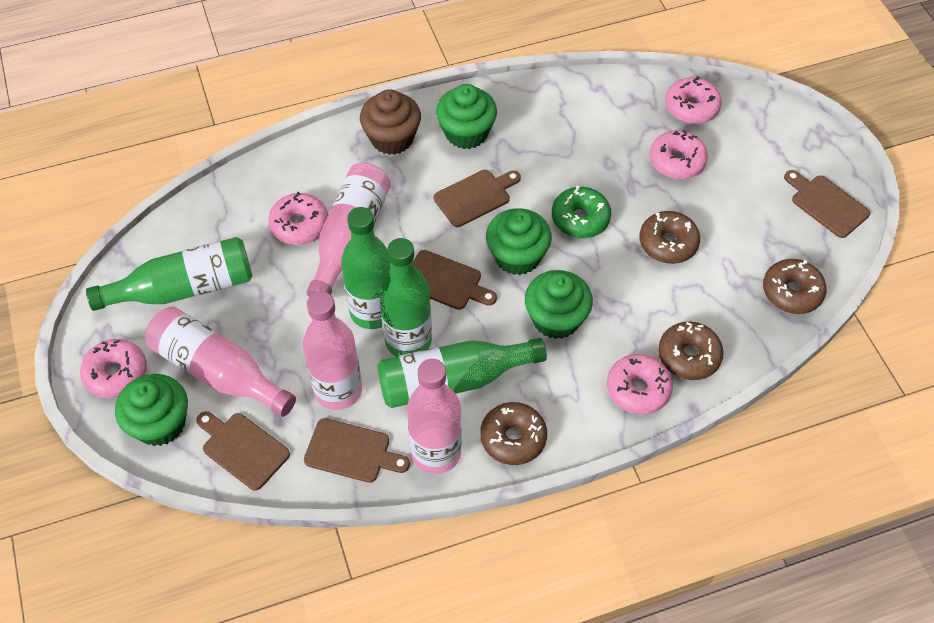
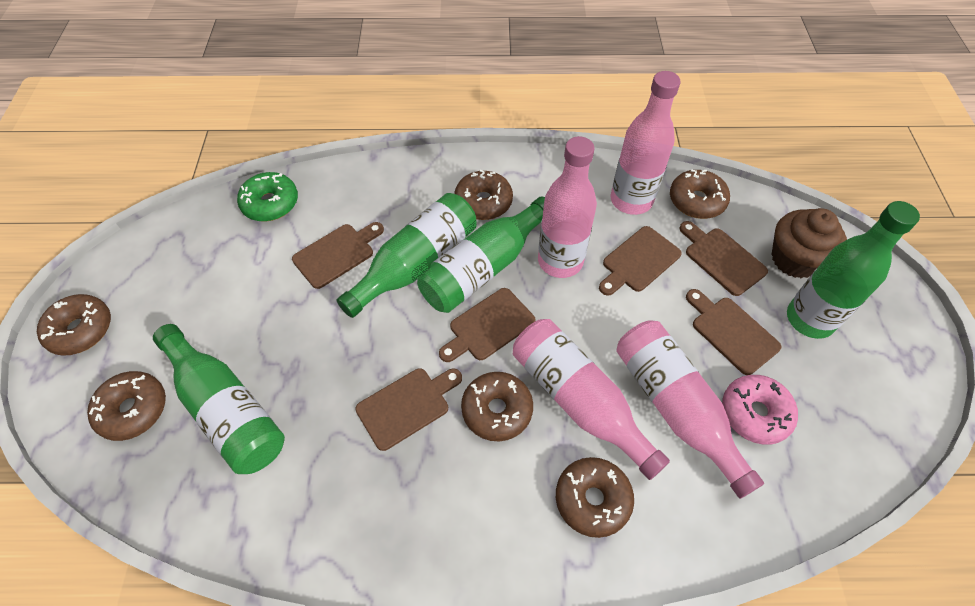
brown cutting board: [196,411,290,491] [304,418,410,483] [413,250,497,310] [434,170,521,227] [784,170,870,238] = 5 -> [292,222,384,289] [355,368,462,451] [439,288,536,362] [599,226,682,296] [679,221,768,296] [686,289,782,375] = 6
brown donut: [480,402,547,465] [639,211,700,264] [658,322,724,380] [763,259,826,314] = 4 -> [37,294,111,356] [87,371,166,441] [454,170,513,220] [461,372,533,441] [556,457,634,538] [670,169,730,219] = 6
green cupcake: [115,374,188,446] [436,84,497,149] [486,208,552,275] [525,270,593,339] = 4 -> none = 0
pink donut: [80,339,147,399] [268,192,328,245] [607,354,673,414] [650,130,708,179] [665,76,722,124] = 5 -> [722,375,798,445] = 1

